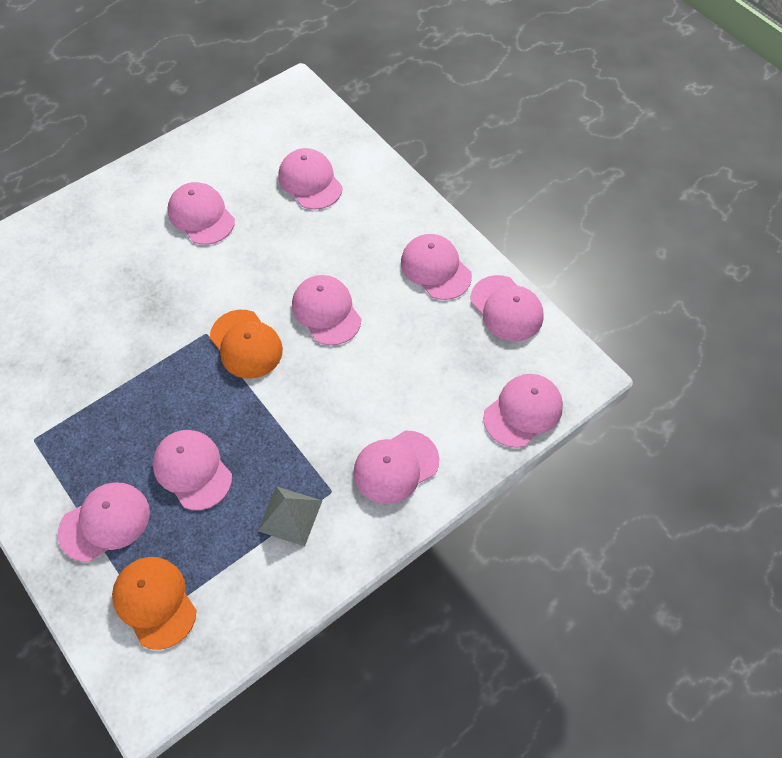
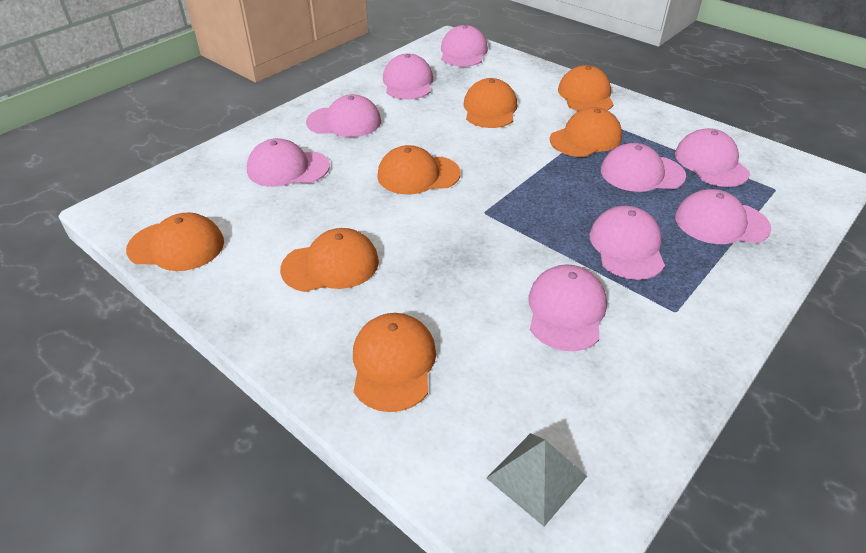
orange cap: [112,557,197,650] [210,310,283,379] = 2 -> [126,213,224,271] [280,228,379,292] [353,313,436,412] [377,145,461,194] [464,78,517,128] [550,107,622,157] [558,65,614,111] = 7

